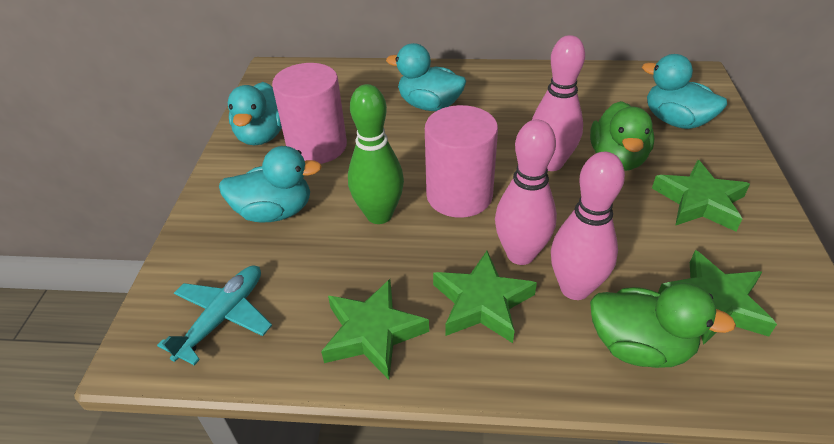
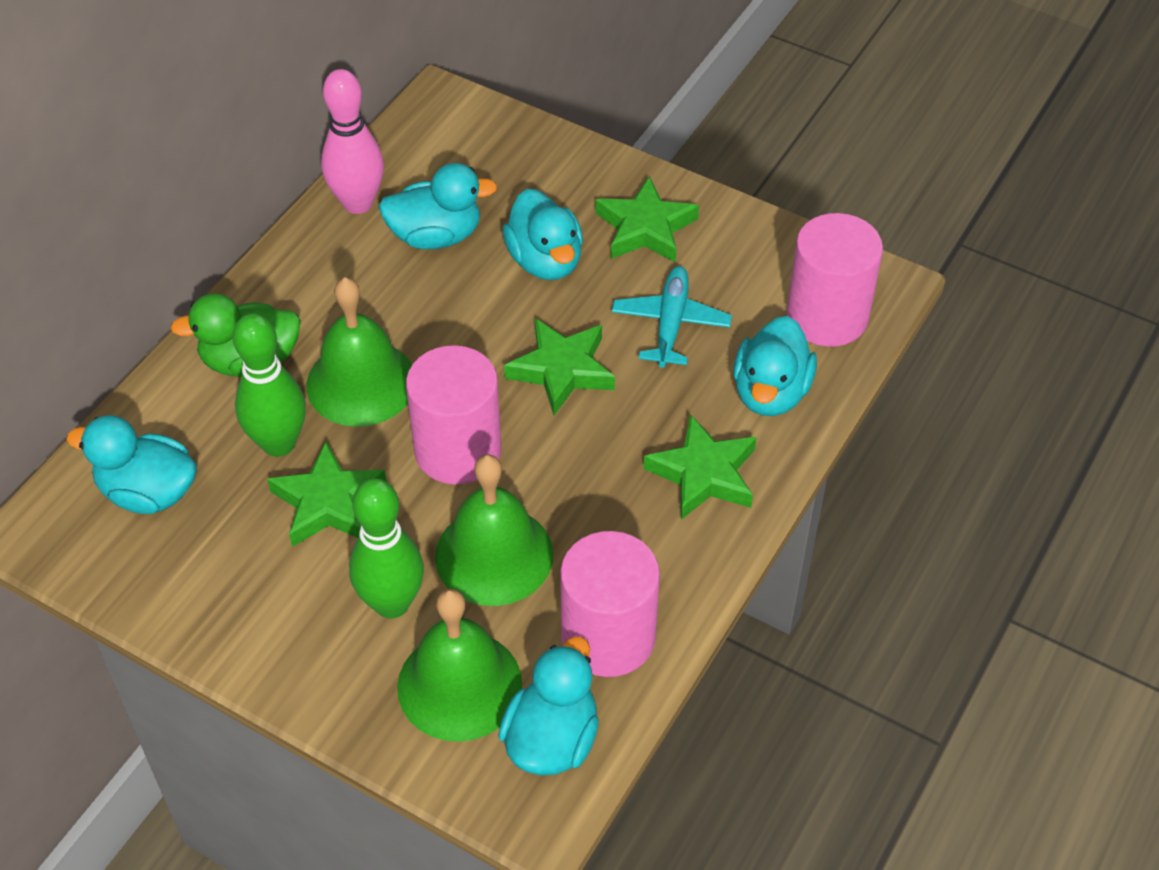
green bell: none = 0 -> [307,277,413,427] [397,589,522,742] [435,454,553,606] = 3
green bowling pin: [348,84,404,224] = 1 -> [233,313,306,457] [349,478,424,619] = 2
green duck: [590,101,655,171] [590,282,736,368] = 2 -> [170,293,301,377] = 1
pink bowling pin: [495,120,557,265] [532,35,585,171] [551,152,625,300] = 3 -> [321,69,384,214] = 1
pink cylinder: [272,63,347,164] [425,105,498,218] = 2 -> [406,345,502,485] [560,531,660,677] [786,213,883,347] = 3
turquoise duck: [219,146,322,222] [228,82,282,145] [386,43,466,111] [642,54,727,129] = 4 -> [66,415,197,514] [379,163,497,249] [498,636,599,775] [502,189,583,280] [733,316,817,416] = 5

